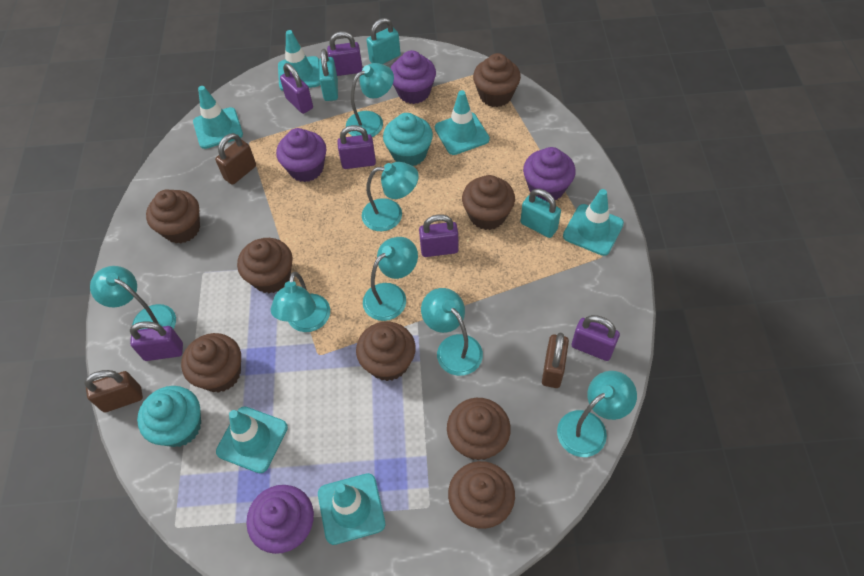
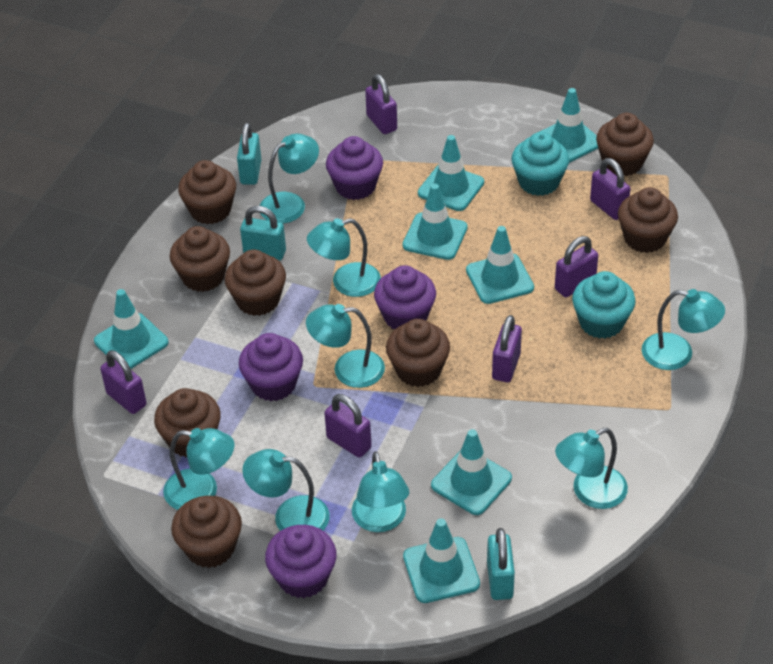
brown padlock: [84,370,143,412] [215,133,256,185] [542,333,569,388] = 3 -> none = 0
turquoise lamp: [90,266,176,330] [271,272,330,332] [346,63,394,137] [362,162,419,231] [363,237,418,321] [421,288,483,376] [557,371,637,457] = 7 -> [163,428,235,510] [242,449,330,531] [260,134,319,224] [306,304,385,388] [307,218,381,297] [352,451,409,532] [555,428,628,509] [642,289,725,370] = 8
turquoise traffic cone: [193,86,243,149] [216,406,288,473] [278,30,320,91] [318,473,385,545] [435,90,490,155] [563,189,624,256] = 6 -> [94,289,169,369] [403,184,468,260] [403,518,480,603] [418,135,484,211] [431,429,512,515] [466,226,534,304] [539,88,598,163] = 7

